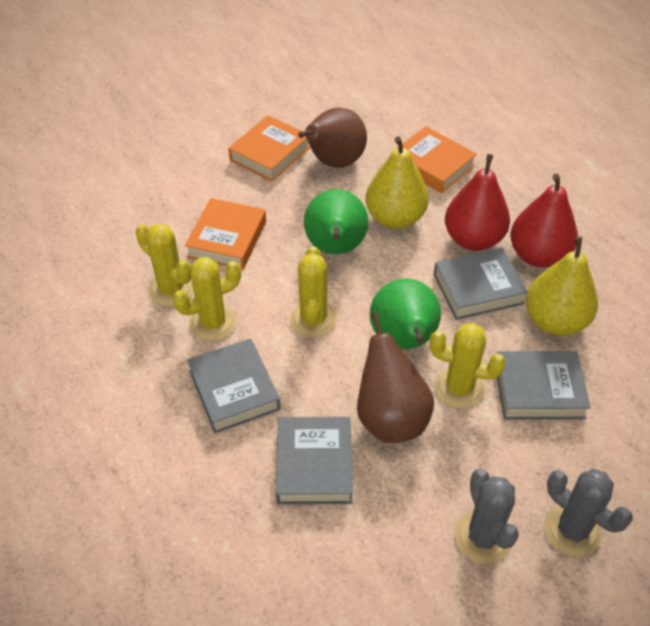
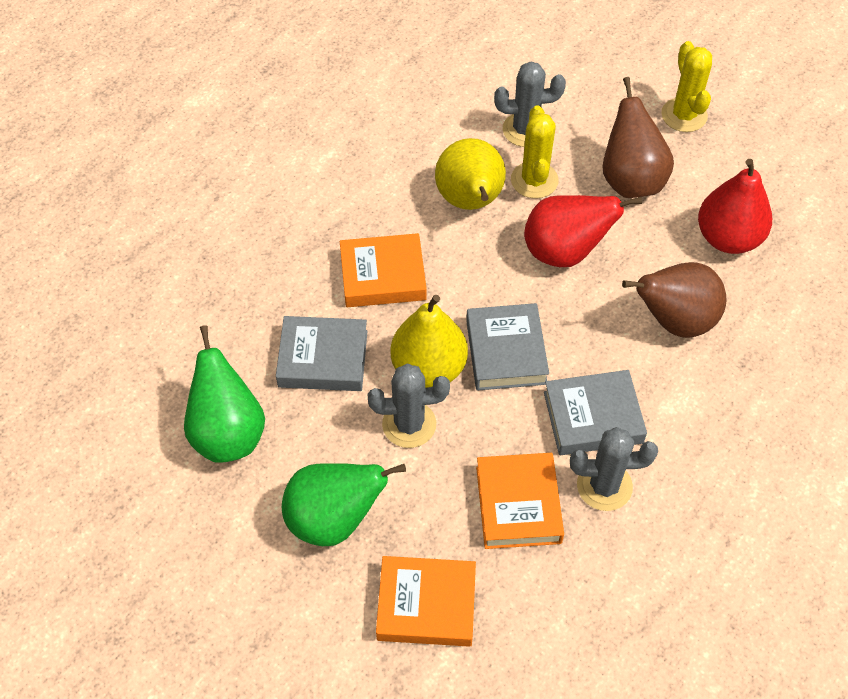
grey book: [187,338,280,433] [275,417,353,504] [433,248,528,320] [497,351,591,420] = 4 -> [276,316,368,391] [466,303,549,391] [544,370,647,455] = 3
grey cactus: [455,469,519,564] [544,469,633,557] = 2 -> [368,364,450,448] [494,62,566,147] [570,427,658,511] = 3
yellow cactus: [135,223,194,307] [173,257,241,341] [290,246,337,338] [429,323,506,409] = 4 -> [511,105,559,199] [661,41,712,132] = 2

